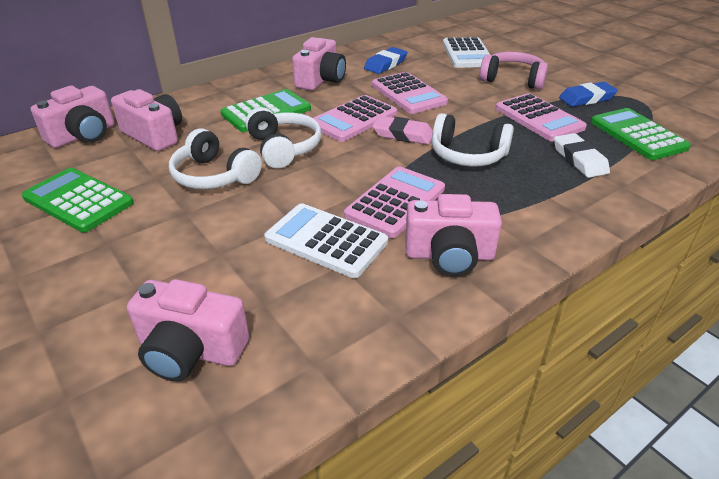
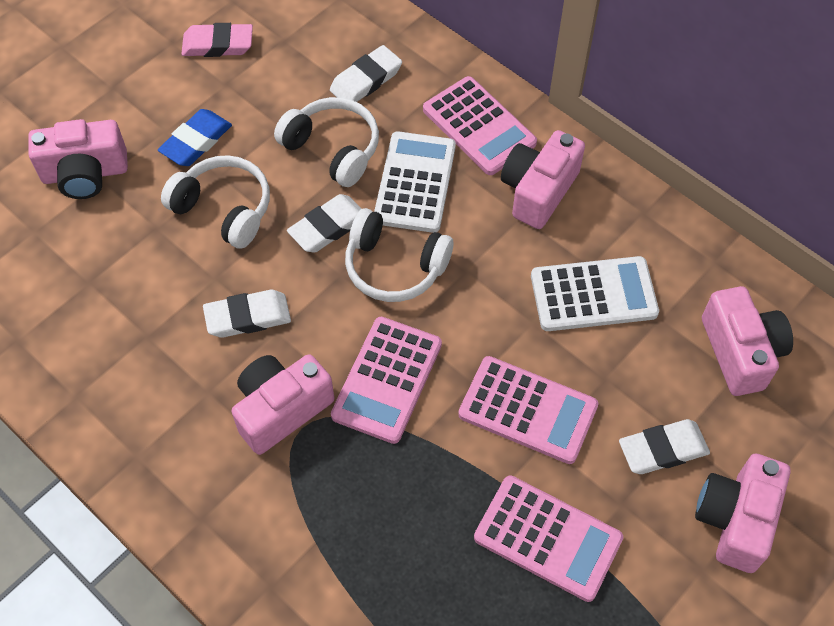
blue eraser: [364,47,407,74] [559,82,618,107] = 2 -> [158,109,232,166] = 1
green calculator: [22,168,134,232] [221,89,311,132] [591,108,691,160] = 3 -> none = 0
pink headphones: [480,52,548,90] = 1 -> none = 0
white eraser: [554,133,610,178] = 1 -> [203,290,291,338] [287,194,362,253] [330,45,402,102] [619,419,710,474] = 4

